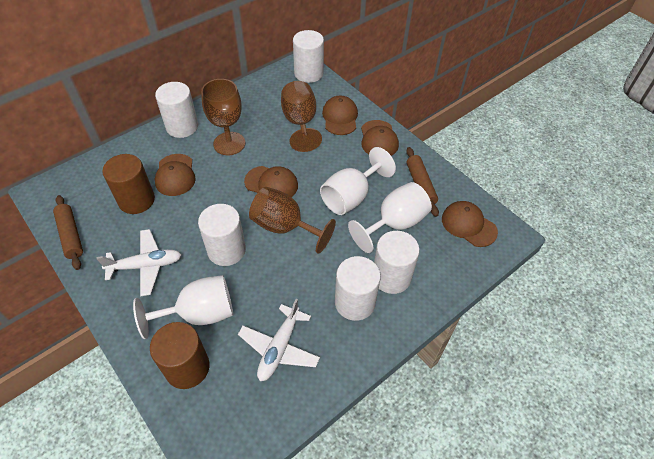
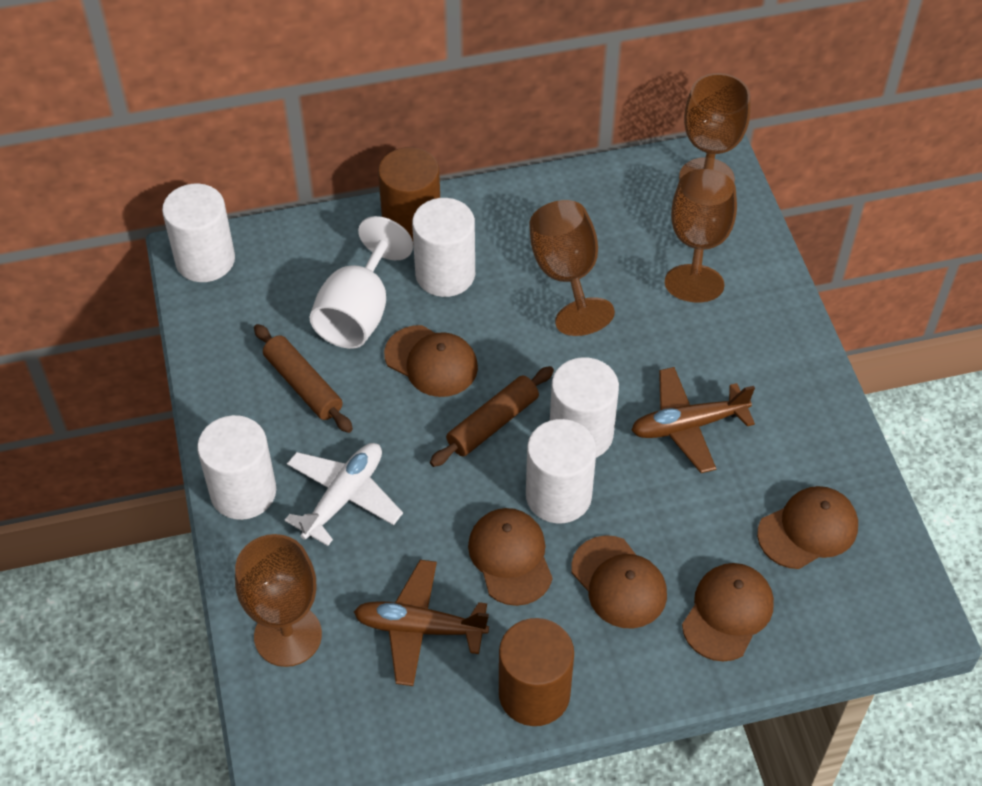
brown goblet: [201,79,245,155] [249,187,336,254] [281,81,322,152] = 3 -> [235,534,322,667] [529,200,615,336] [665,169,737,302] [679,73,751,182] = 4
brown plane: none = 0 -> [354,560,489,686] [631,367,755,473] = 2
white goblet: [133,275,233,339] [320,147,396,215] [348,182,432,253] = 3 -> [310,216,413,349] = 1
white plane: [96,229,181,297] [238,299,320,381] = 2 -> [285,443,403,546] = 1

